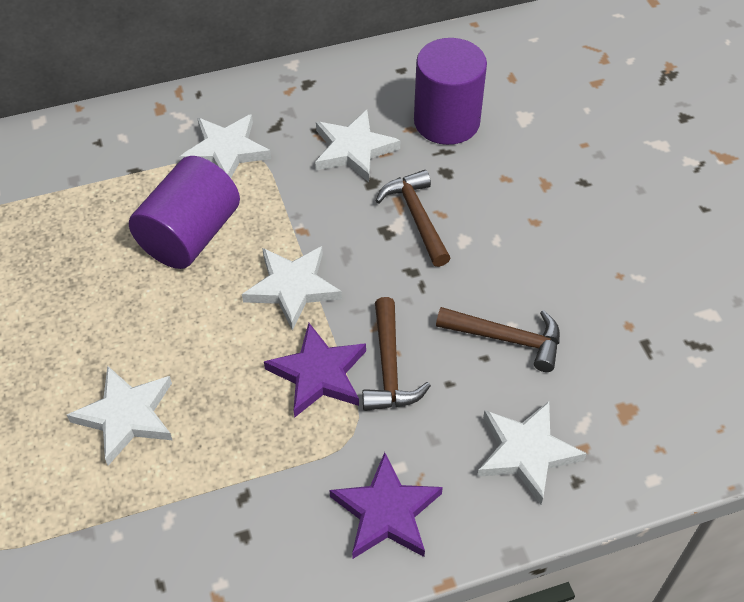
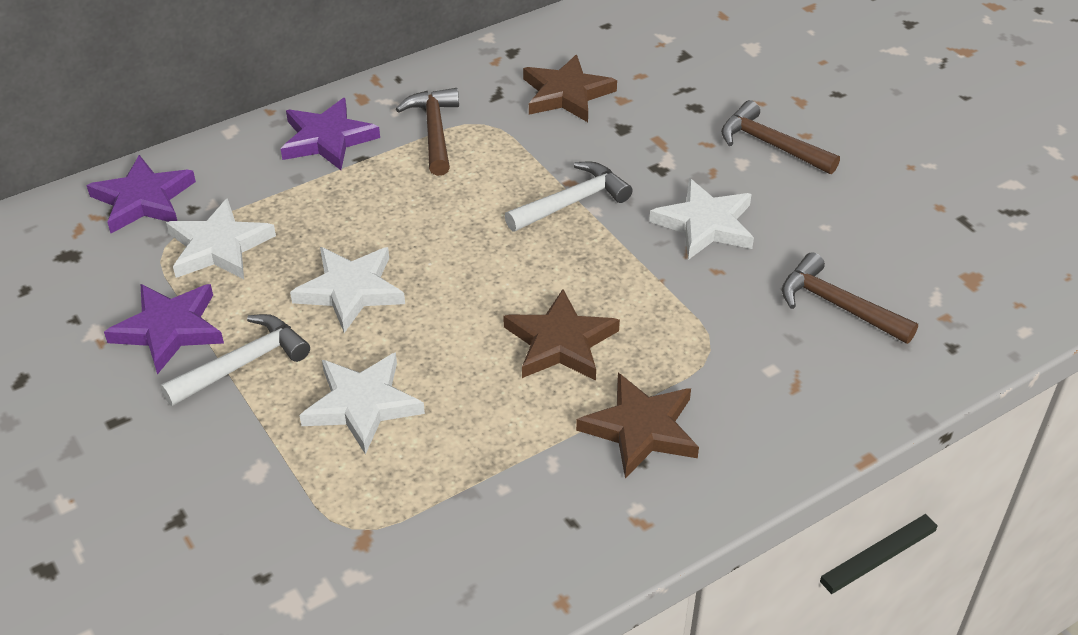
brown star: none = 0 -> [503,289,620,381] [523,55,617,122] [576,373,699,479] = 3
purple cylinder: [129,156,240,269] [414,38,487,145] = 2 -> none = 0
purple star: [264,323,366,418] [330,452,443,559] = 2 -> [86,155,196,233] [104,284,224,375] [281,98,380,170] = 3
white hammer: none = 0 -> [160,314,310,406] [505,162,633,232] = 2
white star: [67,365,172,465] [180,114,271,178] [242,246,342,330] [315,110,400,182] [477,401,587,504] = 5 -> [166,198,276,279] [290,247,405,333] [299,352,425,455] [649,178,754,260] = 4

